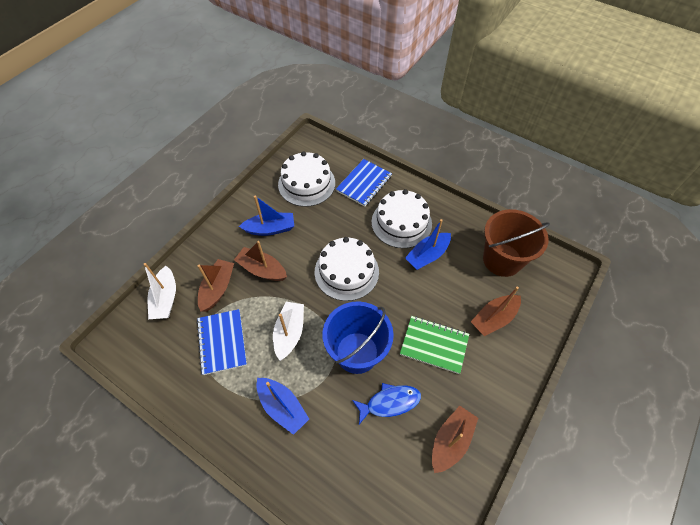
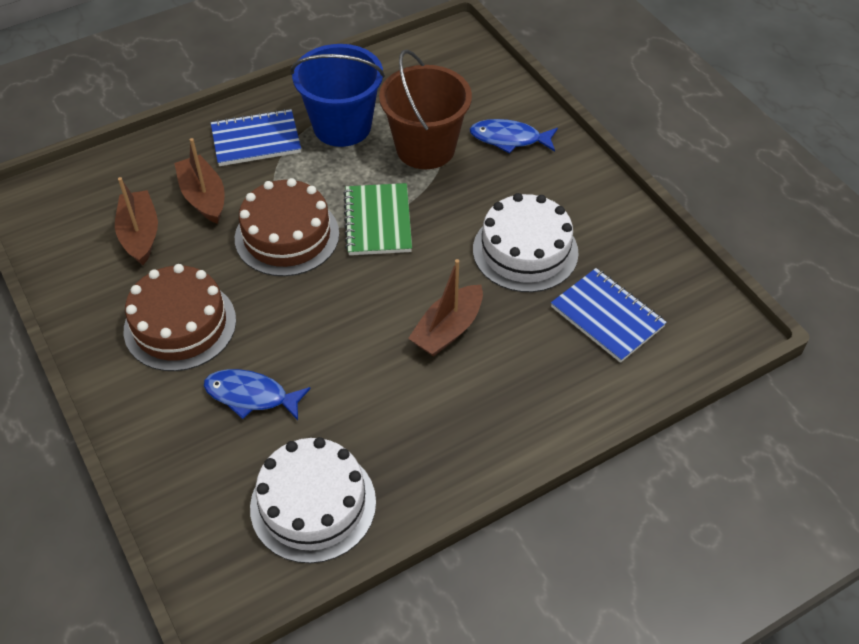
blue boat: [239,196,294,236] [256,378,309,435] [405,219,451,270] = 3 -> none = 0
blue fish: [352,383,421,425] = 1 -> [204,369,311,420] [470,119,558,153] = 2
brown boat: [198,259,234,312] [234,241,287,281] [432,406,478,473] [471,287,521,336] = 4 -> [115,177,158,265] [174,138,225,224] [408,259,483,357] = 3
brown cake: none = 0 -> [124,264,236,371] [235,178,339,276] = 2
white boat: [143,263,176,319] [273,302,304,361] = 2 -> none = 0
white cake: [278,151,335,207] [315,237,379,301] [371,189,432,248] = 3 -> [250,437,376,563] [473,193,579,292] = 2

